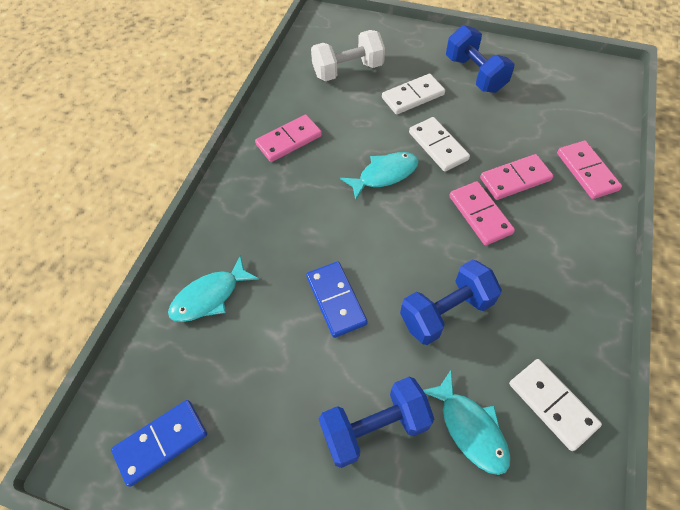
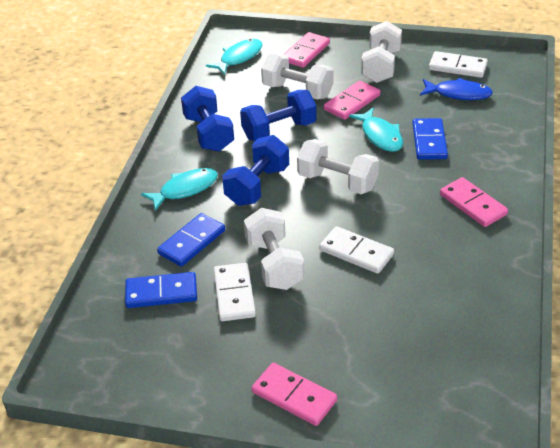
blue domino: [111,400,207,487] [306,261,368,338] = 2 -> [125,272,197,308] [157,213,225,267] [412,118,448,160] = 3
blue fish: none = 0 -> [420,78,493,100] = 1
white dumbbell: [311,30,385,81] = 1 -> [244,208,305,290] [261,53,333,99] [297,139,379,194] [361,21,402,83] = 4

